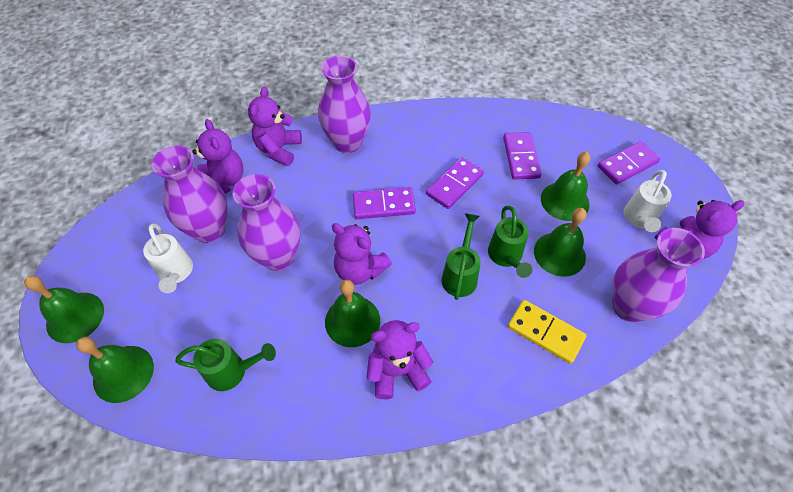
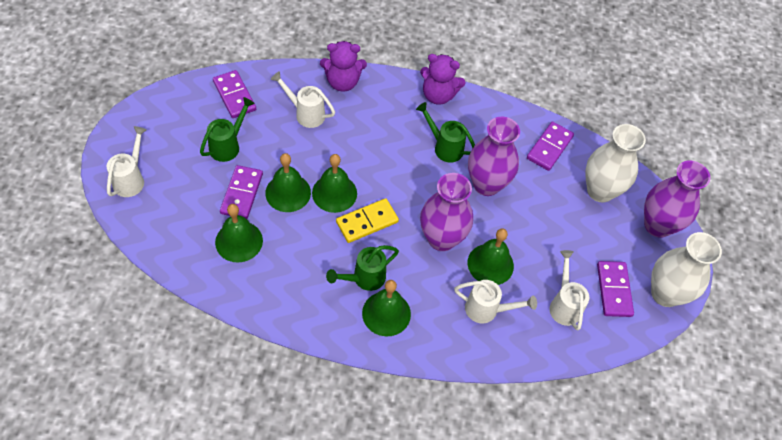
purple teddy bear: [192,119,244,194] [248,87,302,166] [332,223,392,285] [366,320,433,399] [654,200,744,259] = 5 -> [320,41,367,92] [420,54,466,105] = 2
purple vase: [152,146,228,243] [232,174,301,271] [318,55,371,153] [612,228,705,322] = 4 -> [420,173,473,251] [468,117,520,196] [644,160,710,238] = 3
white vase: none = 0 -> [585,124,646,203] [651,232,722,307] = 2
white watering can: [143,224,193,293] [623,170,672,232] = 2 -> [107,126,147,197] [271,71,335,128] [454,280,537,323] [549,250,589,330] = 4

